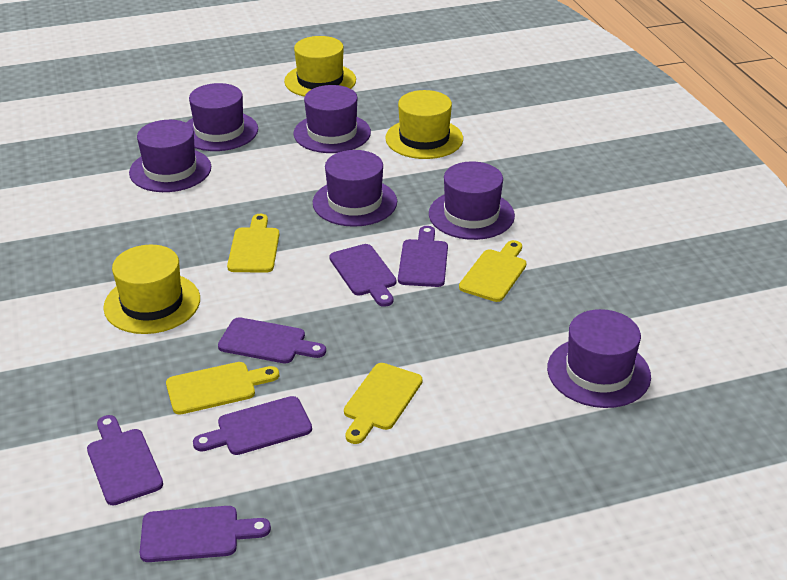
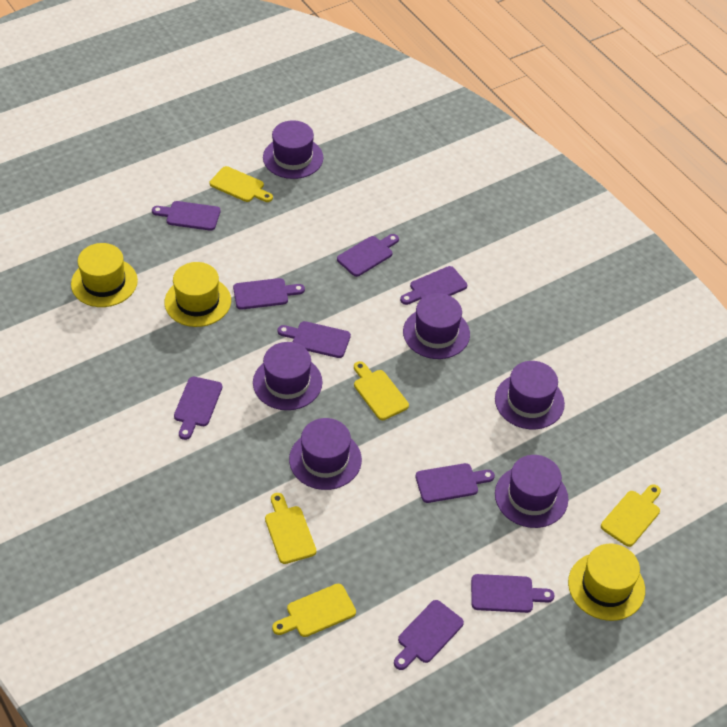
purple cutting board: [87,415,163,505] [140,506,271,562] [193,396,312,455] [218,317,326,363] [330,244,396,307] [398,226,448,287] = 6 -> [152,201,220,231] [174,377,222,440] [233,278,305,310] [277,321,351,358] [337,234,399,277] [394,600,464,670] [400,266,467,305] [416,463,495,503] [471,574,555,613] = 9
yellow cutting board: [166,362,279,415] [227,214,279,273] [344,363,423,444] [459,240,527,302] = 4 -> [210,166,273,202] [265,493,316,564] [272,584,356,637] [354,361,409,420] [601,484,661,547] = 5

